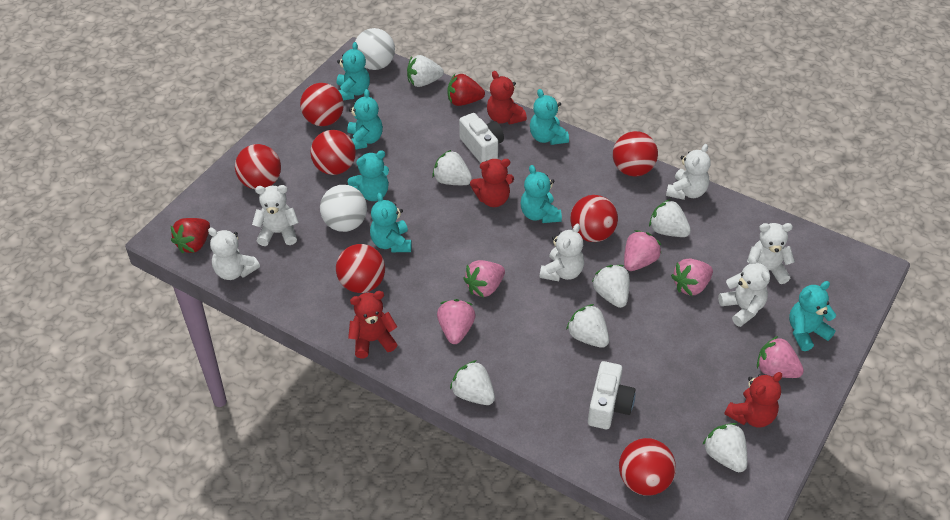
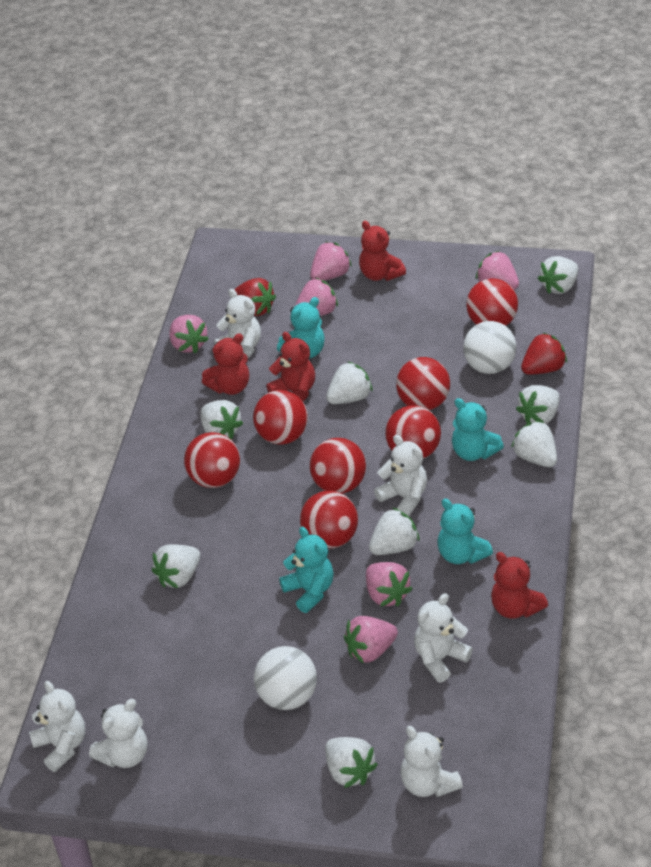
pink strawberry: [437,299,476,344] [463,260,505,297] [624,230,661,271] [671,259,713,296] [757,336,804,378] = 5 -> [169,315,209,353] [295,278,338,316] [310,241,352,281] [344,616,398,664] [366,562,412,607] [476,251,519,290] = 6
turquoise teddy bear: [337,42,370,100] [347,89,383,150] [348,150,389,201] [370,193,412,252] [521,165,562,223] [530,89,569,145] [789,281,836,351] = 7 -> [277,297,325,359] [279,527,334,613] [437,498,493,564] [452,398,504,461] = 4
white camera: [459,113,504,163] [588,361,636,429] = 2 -> none = 0
white strawberry: [407,55,444,87] [432,150,472,185] [450,360,495,405] [566,304,609,348] [592,265,630,308] [649,199,691,237] [702,423,747,472] = 7 -> [151,544,200,588] [200,400,243,440] [325,737,378,788] [326,361,373,404] [369,507,420,555] [511,420,557,467] [516,385,560,424] [538,256,578,294] = 8

